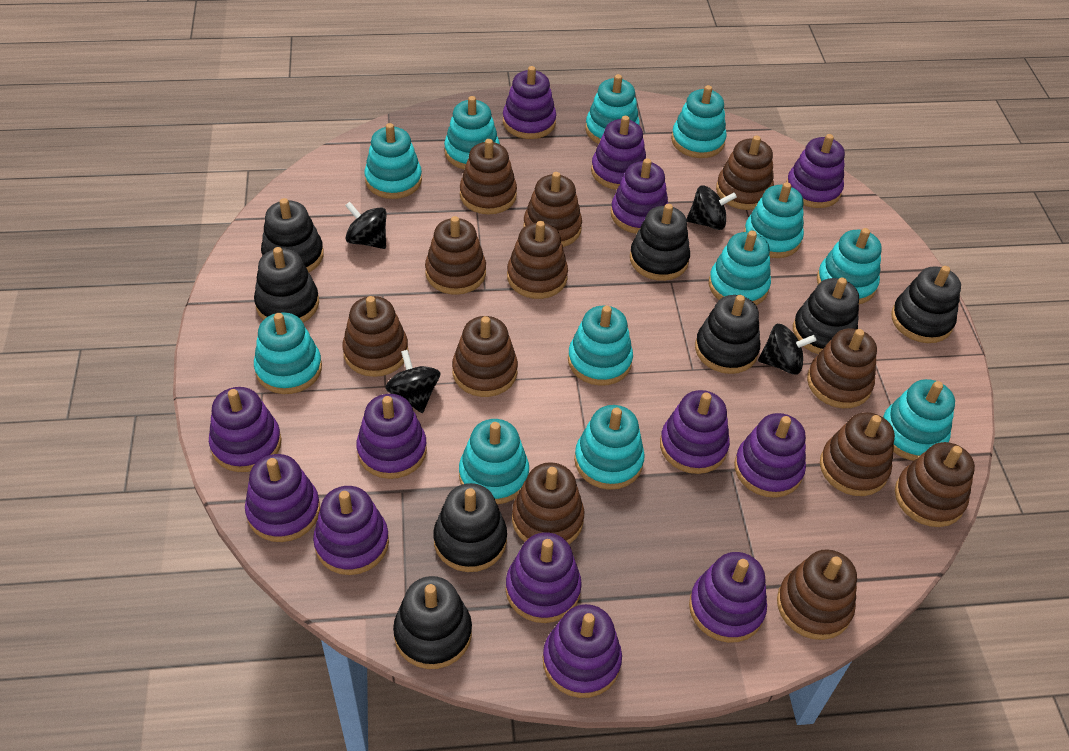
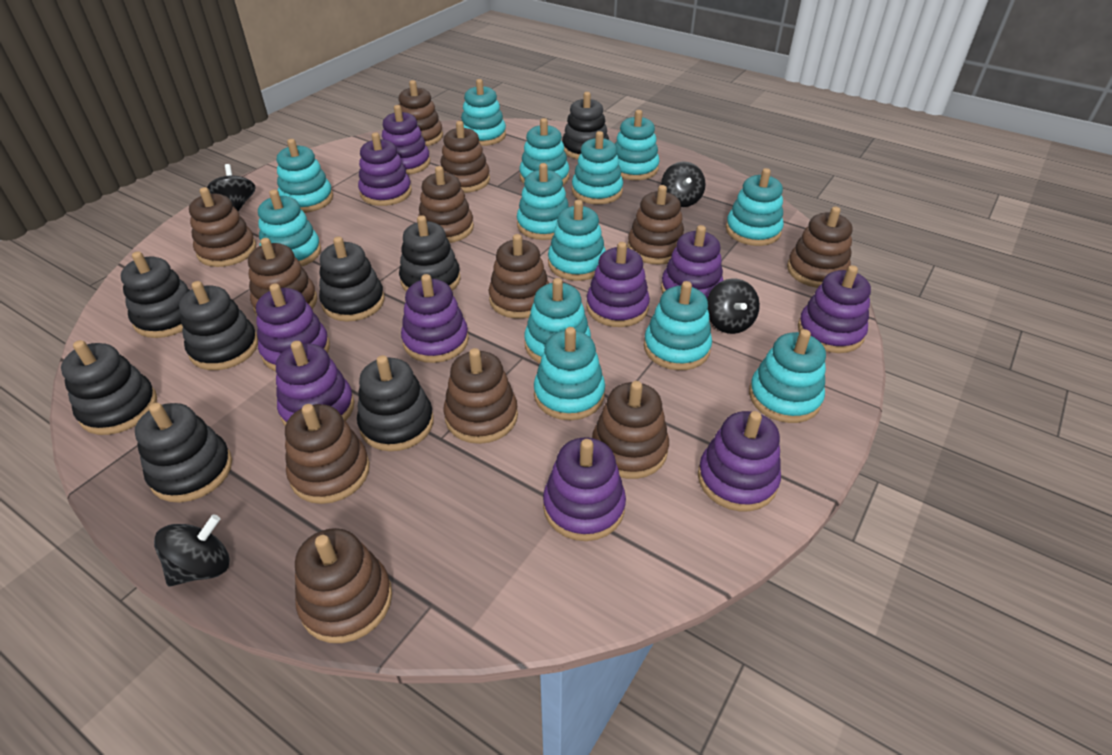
purple stacking toy: [209,387,282,472] [245,454,320,542] [313,486,389,575] [356,394,427,479] [503,66,556,139] [506,532,582,623] [543,604,622,698] [591,116,646,190] [611,158,668,234] [660,390,730,474] [689,552,767,643] [734,413,806,498] [786,134,845,208] = 13 -> [256,283,330,371] [276,341,355,426] [358,132,412,206] [382,105,430,175] [401,274,469,363] [543,437,626,541] [586,242,650,327] [661,225,723,298] [698,411,781,511] [798,265,871,353] = 10
turquoise stacking toy: [254,312,322,394] [364,123,422,199] [444,96,500,170] [459,419,529,504] [568,306,633,386] [574,405,645,490] [585,74,640,144] [671,85,727,158] [709,230,771,305] [744,182,804,258] [817,228,882,304] [883,379,955,461] = 12 -> [258,190,321,267] [277,139,333,213] [461,79,506,146] [517,163,569,240] [519,118,569,185] [524,278,591,363] [534,327,605,420] [548,200,606,281] [572,131,623,204] [615,110,660,180] [644,281,712,370] [726,168,784,246] [749,329,826,423] = 13

